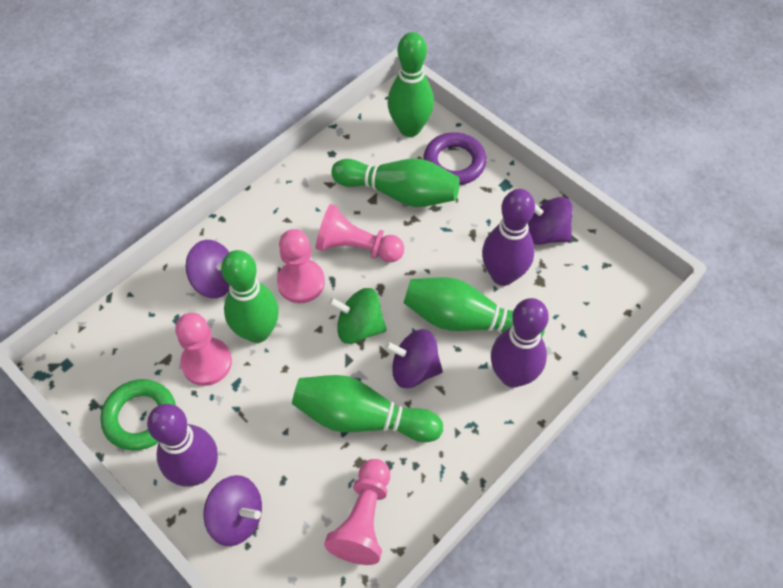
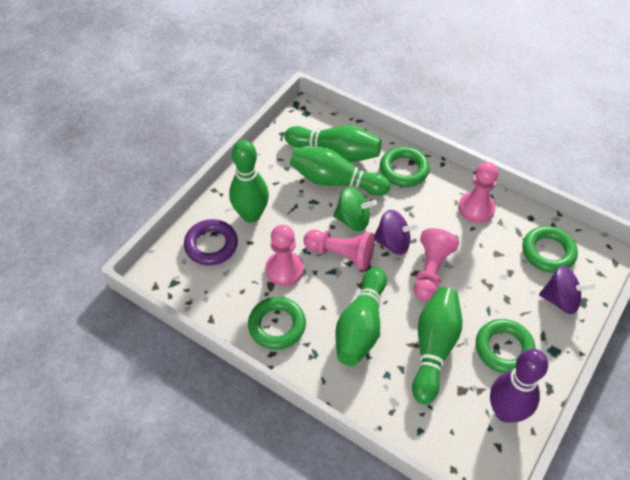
green ring: [100,379,176,451] = 1 -> [248,297,306,350] [380,147,430,187] [476,319,536,373] [522,226,578,273] = 4
purple bowling pin: [147,404,218,487] [482,189,535,286] [491,298,549,388] = 3 -> [490,349,548,423] = 1
purple spinning top: [186,240,229,298] [204,475,262,546] [385,329,443,388] [528,197,573,245] = 4 -> [374,210,419,255] [539,266,595,314] = 2

